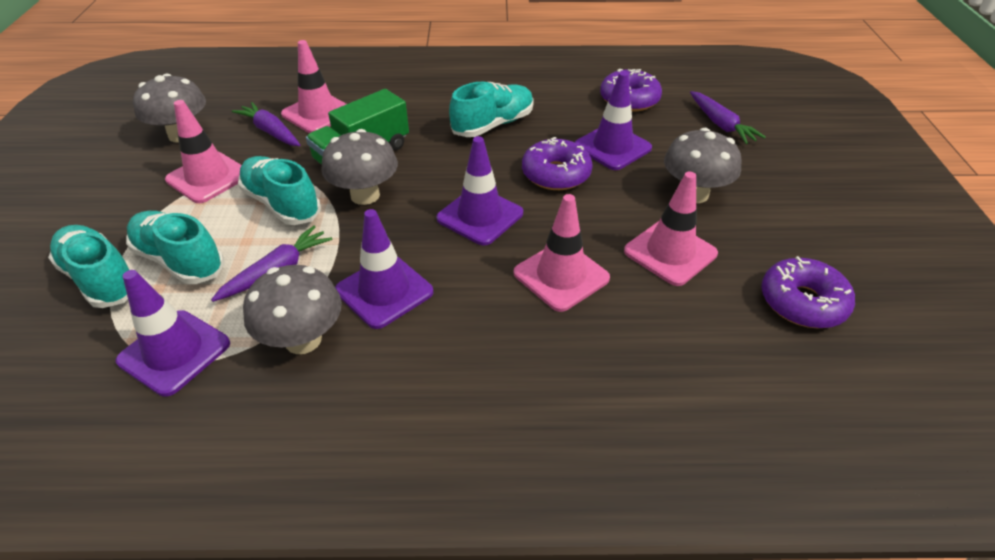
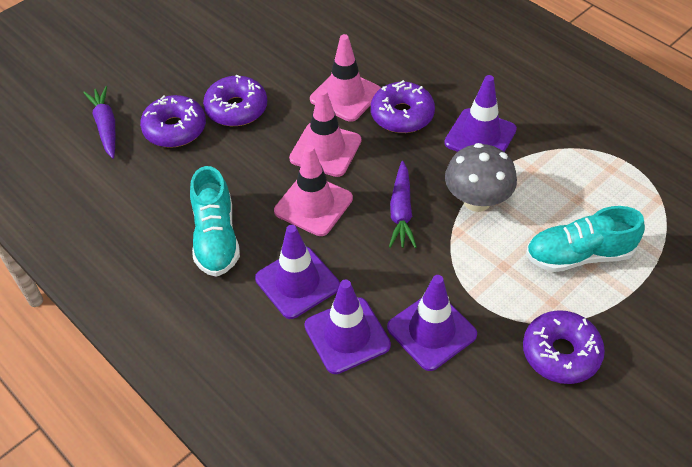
green truck: [306,89,409,165] = 1 -> none = 0
grey mushroom: [133,74,206,143] [243,265,342,354] [321,129,398,205] [664,128,742,203] = 4 -> [445,143,517,212] = 1
pink traffic cone: [165,100,242,203] [281,40,346,133] [514,194,610,312] [624,172,718,286] = 4 -> [274,145,353,236] [289,89,361,177] [310,34,381,122] = 3
purple carrot: [211,225,333,302] [232,102,300,146] [690,91,766,144] = 3 -> [83,86,115,159] [389,161,417,248] = 2
purple donut: [522,137,593,190] [600,69,662,112] [761,256,855,328] = 3 -> [140,95,206,148] [203,74,267,126] [371,80,435,133] [523,310,605,384] = 4
turquoise shoe: [48,225,131,308] [126,211,224,284] [238,156,321,225] [449,82,534,137] = 4 -> [190,166,240,277] [526,206,645,272] = 2

